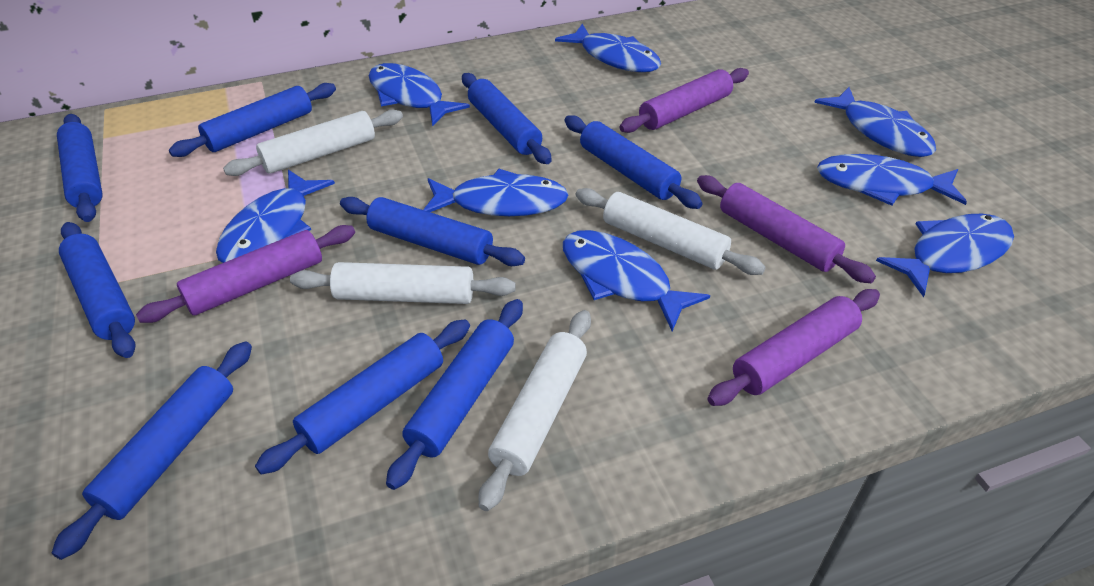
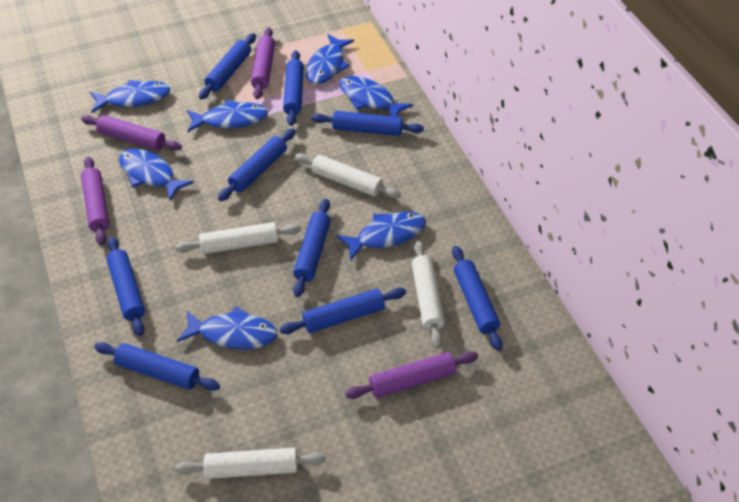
blue fish: [216,170,335,263] [369,63,470,126] [423,169,568,216] [555,24,661,72] [563,230,710,331] [814,87,936,157] [817,154,967,206] [876,214,1014,297] = 8 -> [90,80,170,113] [119,148,194,201] [177,306,278,350] [187,100,268,132] [305,34,354,84] [336,212,426,261] [339,76,413,117] = 7

